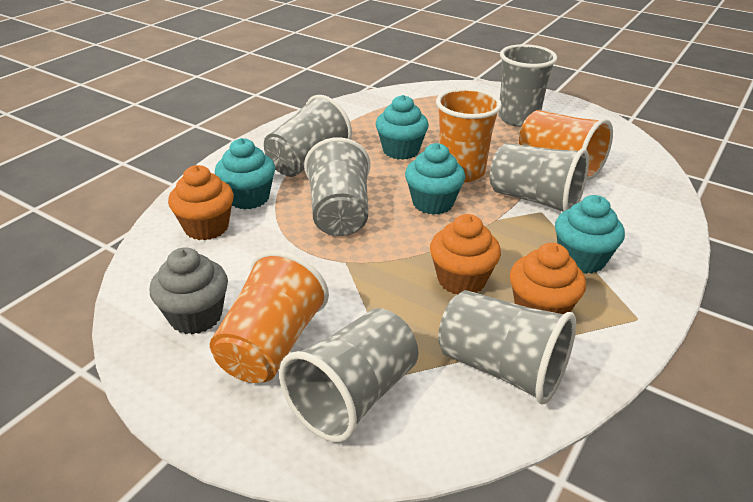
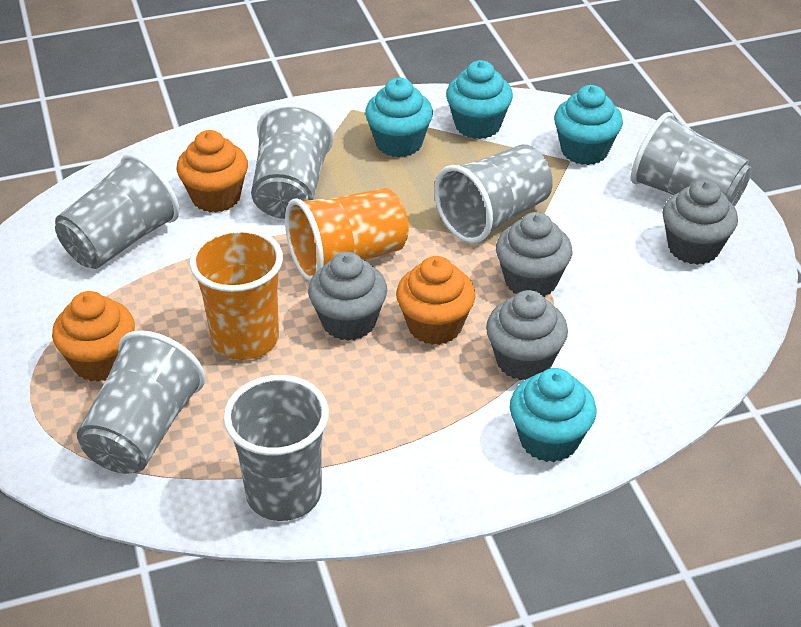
grey cupcake: [150,247,228,334] = 1 -> [308,252,387,341] [486,290,568,380] [496,212,572,297] [662,180,738,265] = 4
orange cup: [210,250,329,383] [436,88,502,182] [519,110,613,181] = 3 -> [189,228,283,360] [285,188,409,281] = 2

